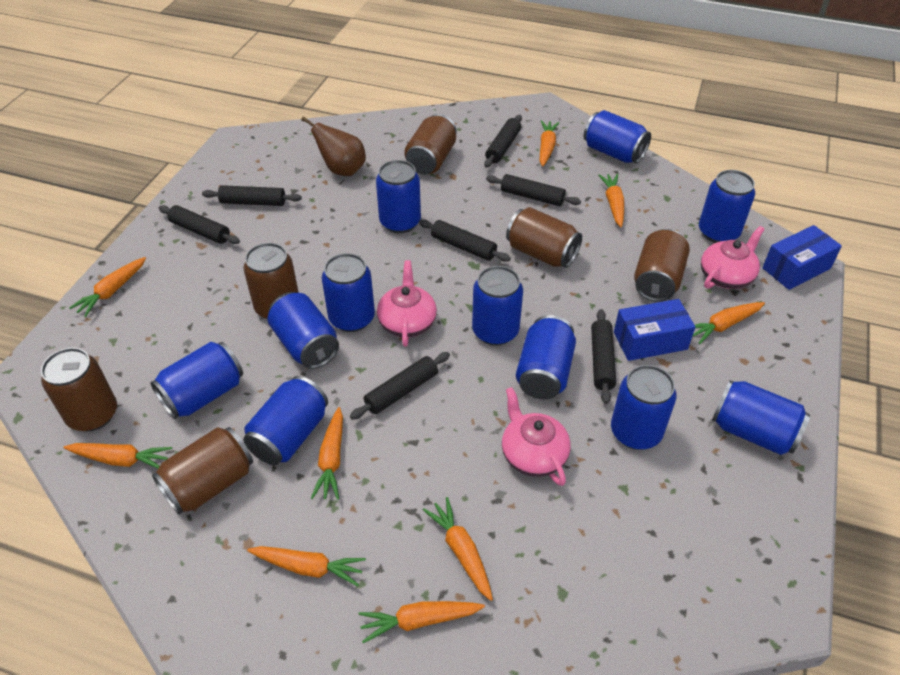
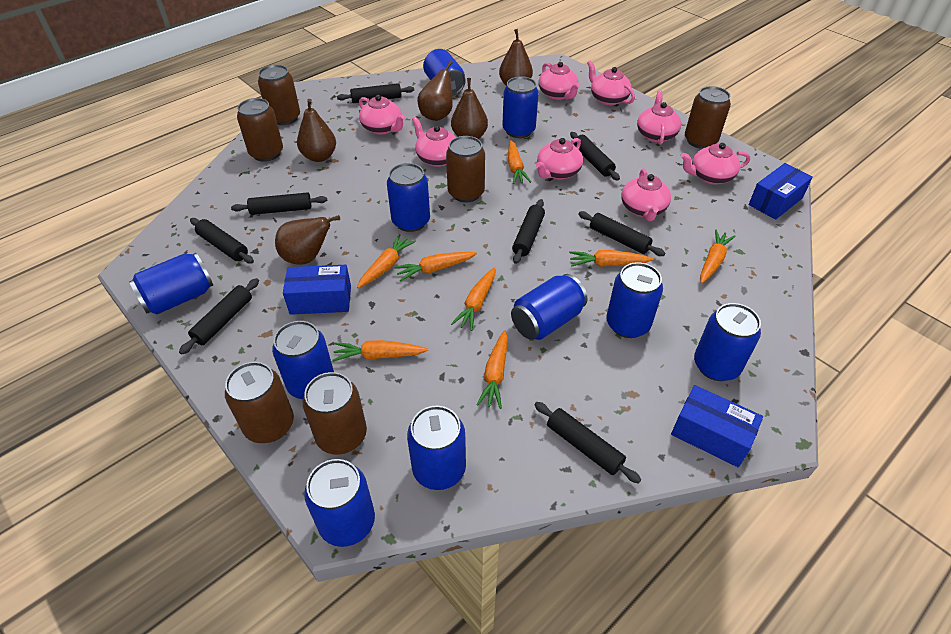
black rolling pin: [159,205,240,244] [202,185,302,206] [350,352,450,420] [419,219,511,262] [484,115,522,168] [486,174,581,206] [591,309,616,404] = 7 -> [179,278,259,355] [190,218,254,263] [231,192,327,215] [337,83,414,103] [512,199,545,264] [534,402,641,484] [570,132,620,181] [578,211,665,256] = 8
blue box: [614,299,695,361] [762,225,842,290] = 2 -> [283,265,351,315] [671,385,763,467] [749,163,813,220] = 3
blue can: [150,342,243,419] [243,376,328,465] [268,292,339,369] [322,253,375,332] [376,160,421,233] [472,266,523,345] [516,315,576,399] [584,110,651,163] [611,365,676,450] [699,170,755,243] [712,380,810,455] = 11 -> [129,253,213,314] [272,321,334,399] [304,459,375,547] [387,163,430,232] [407,406,466,490] [423,49,466,96] [502,76,539,138] [511,274,587,340] [606,262,663,338] [694,303,761,381] = 10
brown pear: [301,116,366,176] = 1 -> [275,215,340,265] [297,99,336,162] [417,60,453,121] [451,78,488,139] [499,29,533,86] = 5
orange carrot: [63,443,172,469] [69,257,146,317] [247,546,366,586] [311,407,343,500] [359,601,485,643] [423,497,493,601] [540,120,559,167] [598,174,624,227] [692,302,765,344] = 9 -> [332,340,428,362] [357,234,416,288] [394,252,477,281] [451,267,495,331] [476,330,508,409] [508,140,531,184] [569,250,654,267] [700,229,736,284] = 8
pink teapot: [377,260,437,347] [502,387,571,486] [701,226,764,289] = 3 -> [359,95,405,135] [412,117,456,167] [536,138,583,180] [539,62,580,100] [587,60,635,105] [622,168,671,221] [637,90,681,145] [681,143,750,184] = 8

